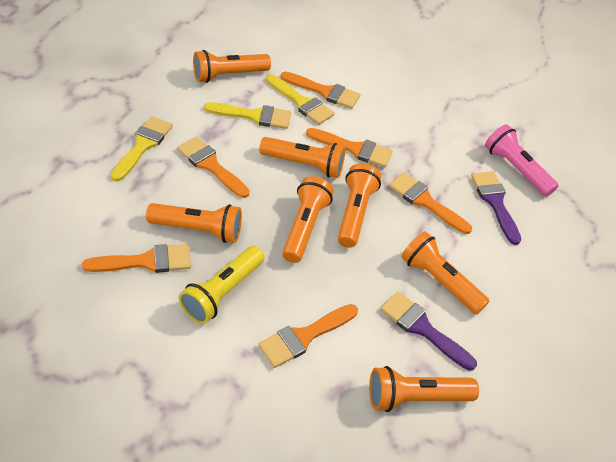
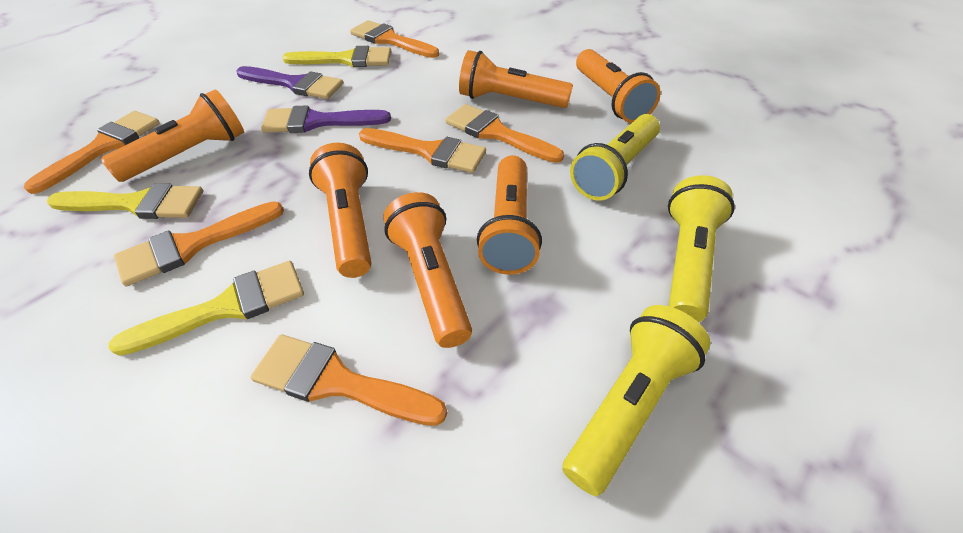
orange flashlight: [146,203,242,243] [193,50,271,83] [259,137,345,178] [282,176,334,263] [338,163,381,248] [369,366,479,412] [401,231,489,314] = 7 -> [101,89,244,182] [309,143,372,278] [383,192,472,348] [459,50,573,108] [477,155,542,275] [576,49,661,123] = 6
pink flashlight: [485,124,559,196] = 1 -> none = 0
yellow flashlight: [179,246,264,324] = 1 -> [562,305,710,496] [570,114,660,201] [668,175,735,322] = 3

